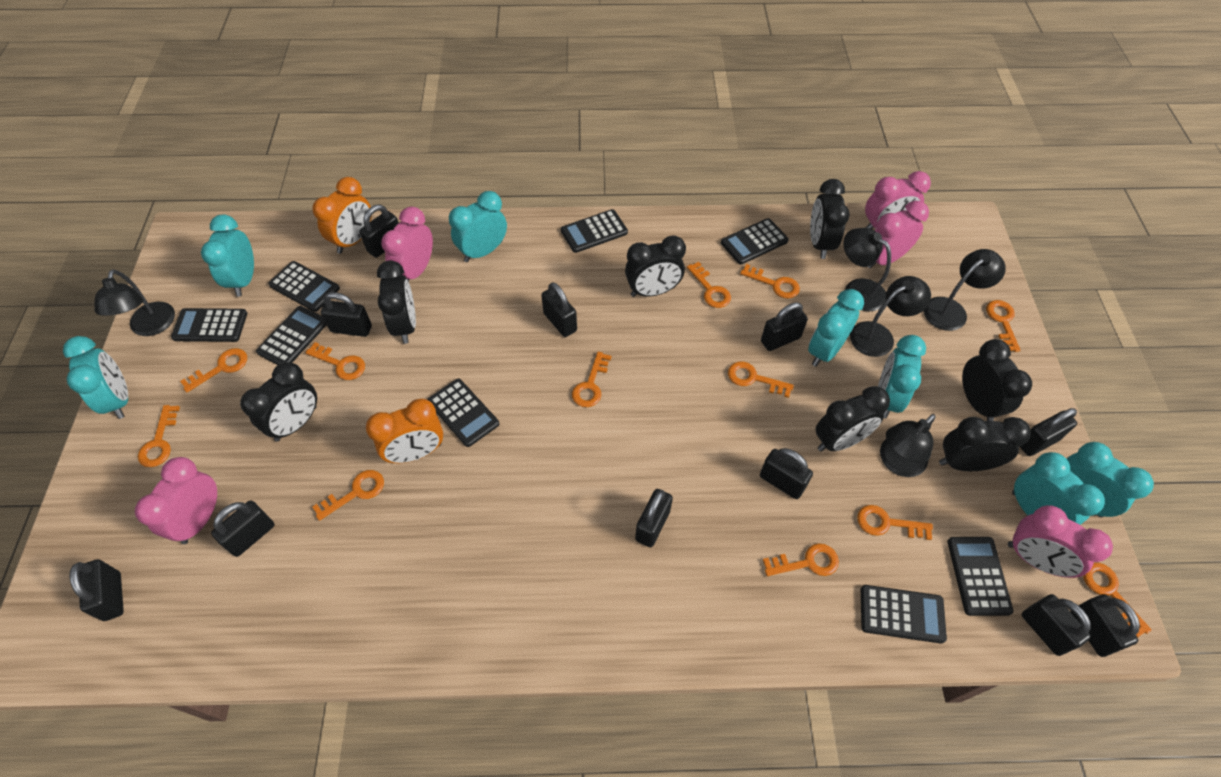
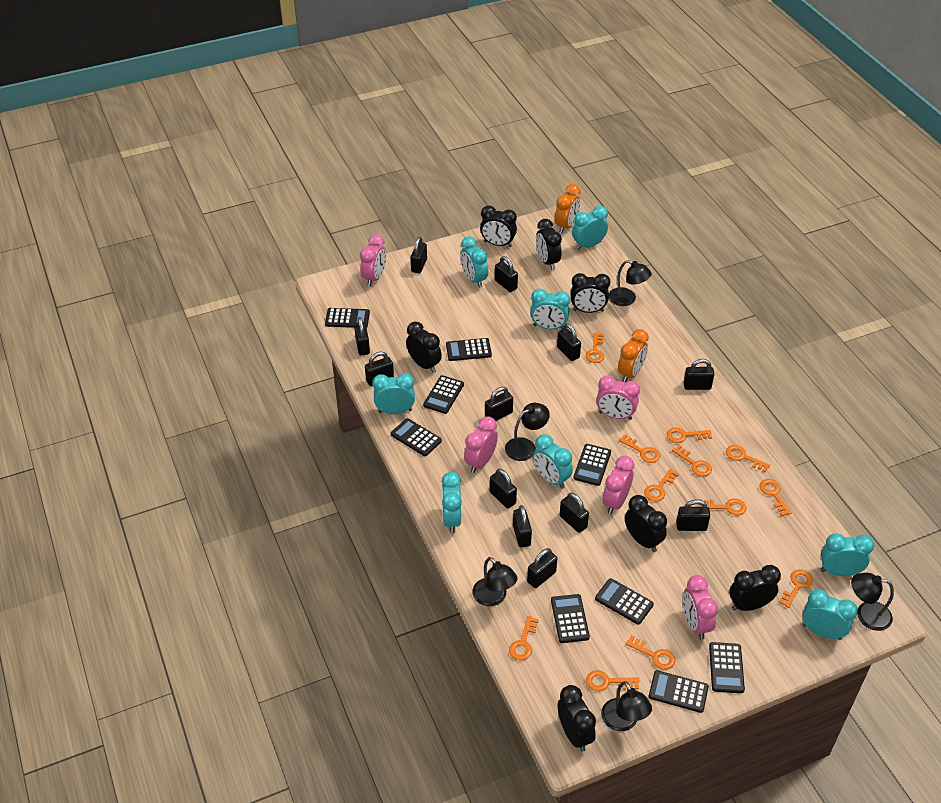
black calculator: [171,308,247,342] [256,306,327,365] [268,261,340,312] [427,379,499,447] [561,209,628,253] [721,218,789,264] [861,585,947,644] [947,537,1013,616] = 8 -> [325,308,370,328] [391,418,442,456] [423,375,464,414] [446,338,492,361] [551,594,590,643] [573,444,611,486] [595,578,654,625] [649,670,709,713] [709,642,745,693] = 9
black padlock: [69,559,124,621] [211,500,274,557] [321,292,372,337] [359,204,399,258] [541,282,577,337] [635,489,673,547] [760,448,813,499] [761,302,808,351] [1019,408,1077,456] [1022,594,1091,656] [1070,594,1140,657] = 11 -> [354,317,370,355] [365,352,394,386] [411,237,427,273] [485,387,513,421] [489,469,517,508] [495,256,518,292] [513,505,532,548] [527,548,557,588] [557,323,581,361] [560,493,589,533] [676,499,710,531] [683,359,714,390] = 12
turquoise clock: [63,336,128,419] [201,214,254,297] [449,191,507,262] [808,289,864,367] [878,335,926,419] [1012,452,1105,525] [1067,442,1154,517] = 7 -> [372,373,415,414] [442,472,462,533] [460,236,488,288] [530,288,570,330] [533,434,573,489] [572,206,608,250] [802,589,858,640] [821,533,874,576] = 8

